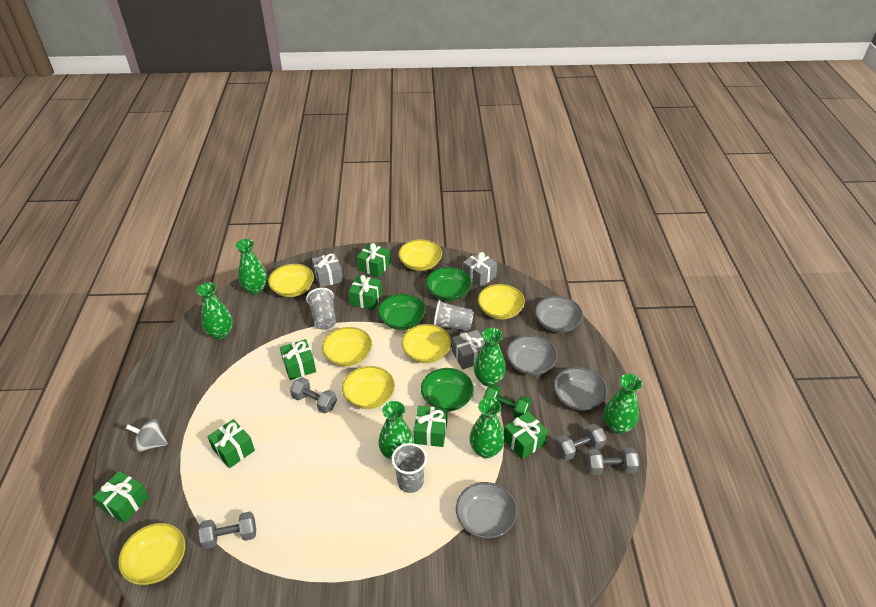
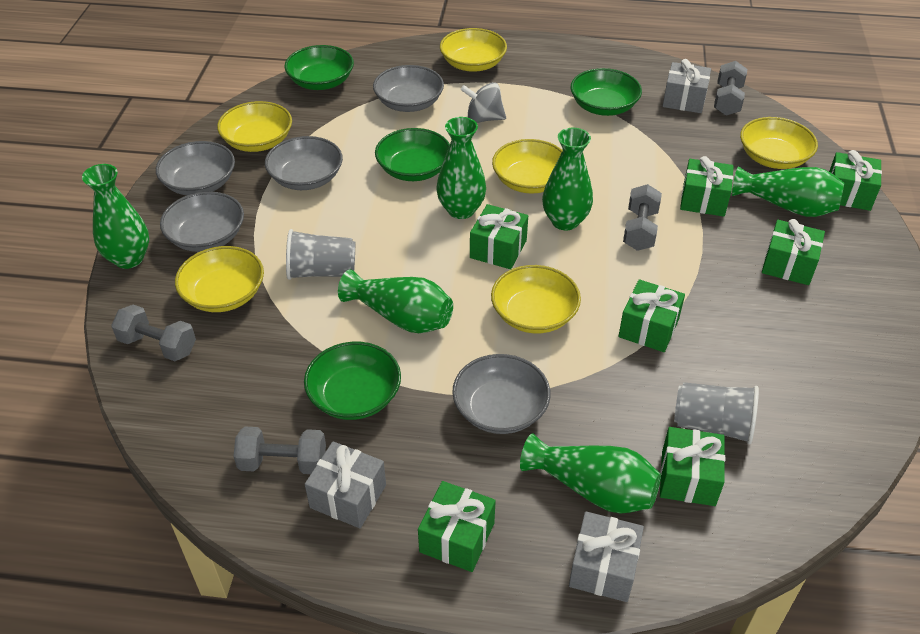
green bowl: [378,294,426,330] [421,368,474,411] [426,267,472,301] = 3 -> [284,45,354,90] [304,342,401,420] [375,128,450,181] [570,68,642,116] = 4
green dumbbell: [483,384,531,418] = 1 -> none = 0
grey bowl: [456,482,517,539] [507,335,558,375] [535,296,583,333] [554,367,607,411] = 4 -> [156,141,235,195] [160,192,244,252] [265,136,343,190] [373,65,444,112] [452,354,551,434] = 5
grey cup: [306,288,336,330] [391,443,427,493] [434,300,474,331] = 3 -> [286,229,355,280] [674,382,759,444] = 2
yellow bowl: [118,523,186,585] [268,264,314,297] [322,327,372,366] [342,366,395,409] [398,239,442,271] [402,324,451,363] [478,284,525,320] = 7 -> [175,246,264,312] [217,101,292,152] [440,28,507,72] [491,265,581,333] [492,139,563,194] [740,117,818,169] = 6

